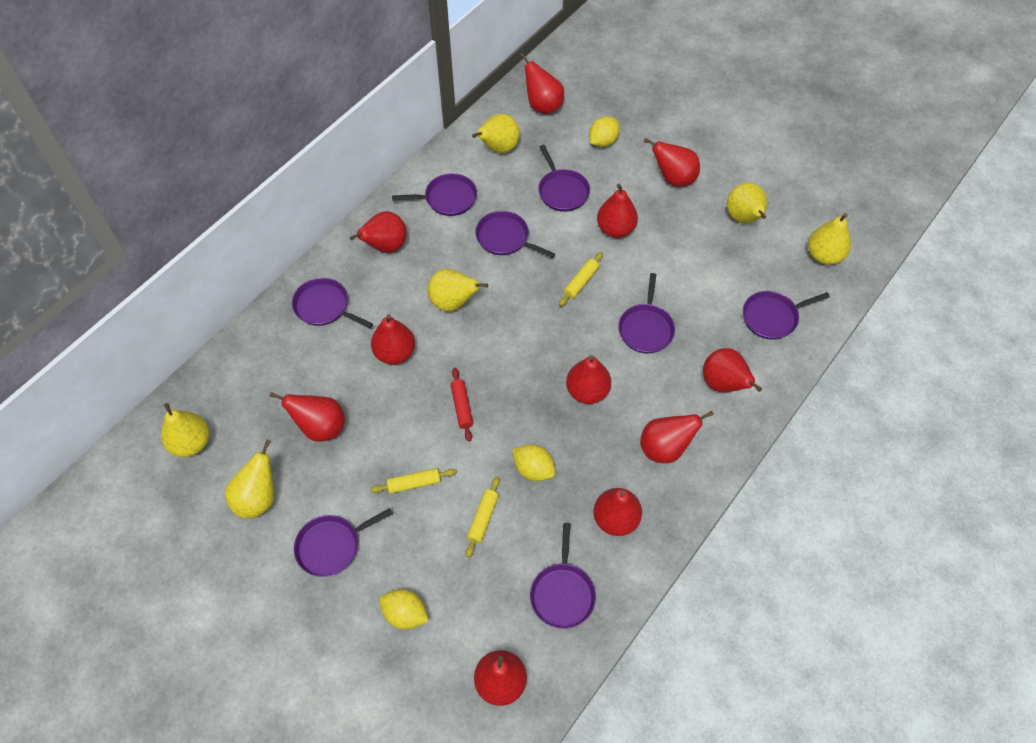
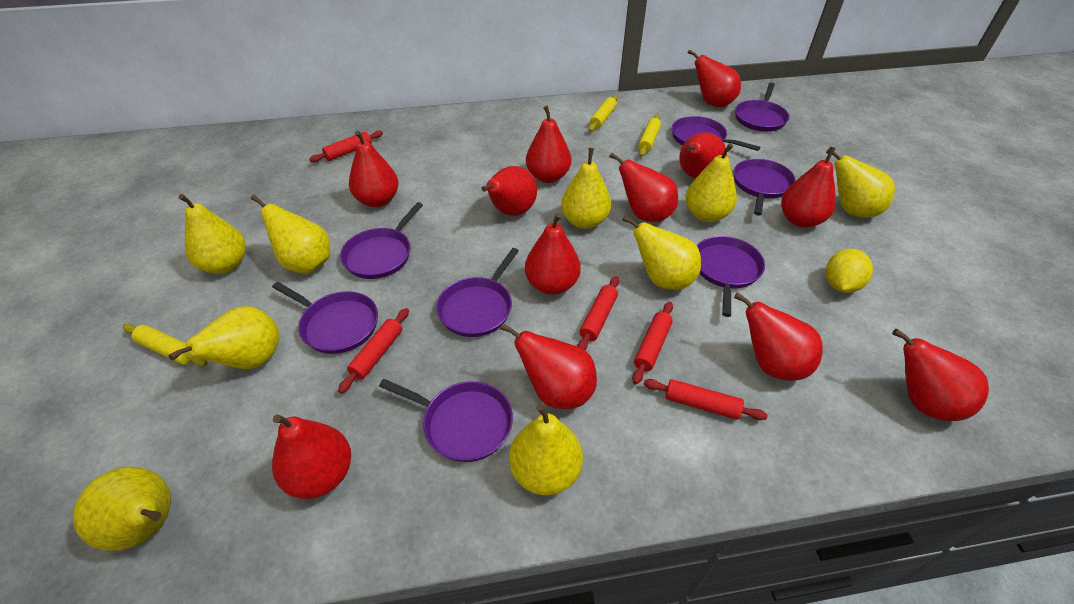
red pear: [269,392,345,442] [350,211,407,253] [371,314,415,365] [474,650,527,706] [520,53,564,114] [566,355,611,404] [593,488,642,536] [597,184,638,238] [640,411,714,463] [644,138,700,187] [703,348,762,392] = 11 -> [272,415,351,499] [349,131,399,207] [482,166,537,216] [500,323,597,409] [525,213,581,295] [526,106,571,183] [609,152,678,222] [679,132,727,179] [688,49,741,107] [734,292,823,381] [781,147,836,228] [892,329,989,421] = 12
red rolling pin: [451,368,473,442] = 1 -> [309,131,383,162] [338,308,409,393] [577,276,619,350] [632,302,673,384] [644,379,768,420] = 5
yellow lemon: [379,589,429,629] [512,444,556,481] [589,116,620,147] = 3 -> [826,249,873,293] = 1
yellow pear: [161,403,209,457] [225,439,274,519] [427,269,488,312] [472,114,520,153] [727,183,768,223] [808,213,851,265] = 6 -> [73,467,171,551] [168,306,279,369] [178,194,246,274] [251,195,330,273] [509,404,583,496] [561,148,611,229] [622,216,701,290] [686,143,737,222] [826,149,895,218] = 9

